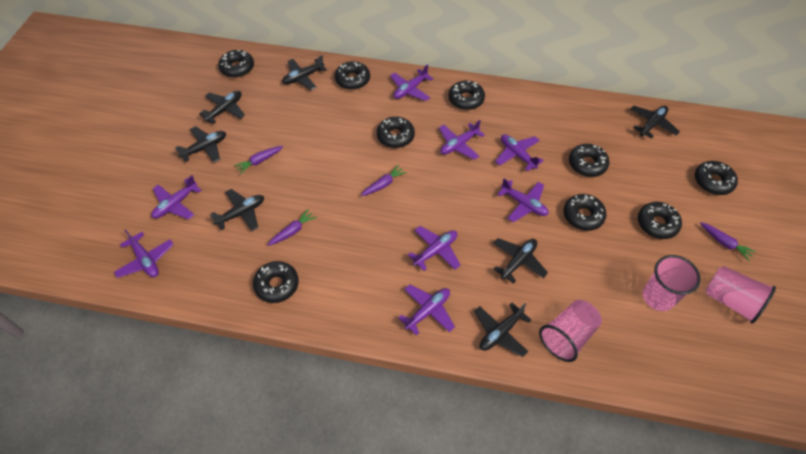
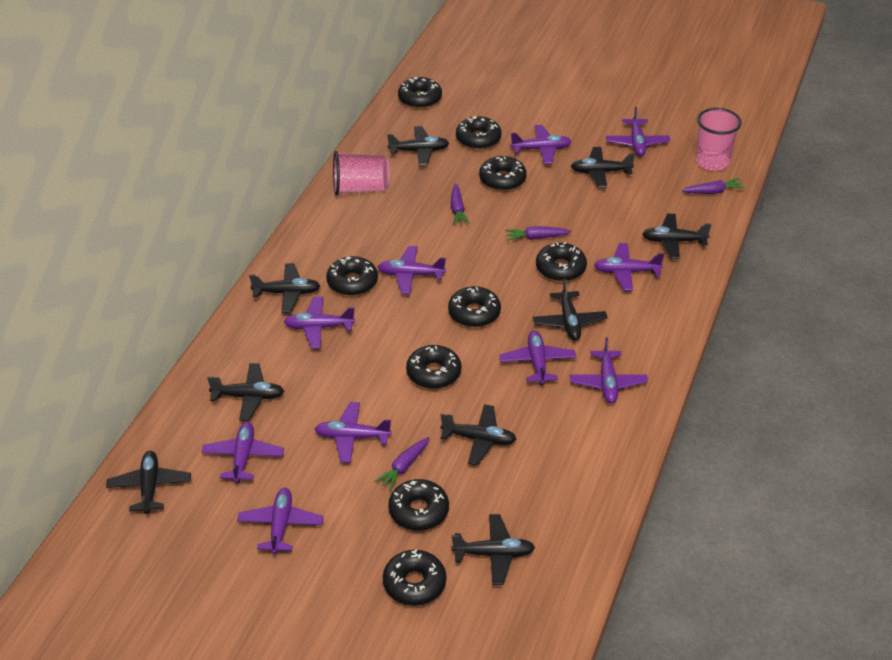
black plane: [175,126,226,163] [199,91,245,124] [210,189,264,231] [282,55,327,90] [474,303,531,357] [494,238,548,284] [630,105,680,139] = 7 -> [106,451,191,514] [207,363,284,421] [249,263,320,313] [387,126,449,166] [440,404,517,465] [452,514,535,585] [533,279,608,341] [571,147,635,188] [642,214,711,259] = 9
pink cup: [539,300,602,362] [643,255,701,311] [705,266,776,324] = 3 -> [333,151,390,196] [696,108,742,171] = 2
purple plane: [114,229,174,278] [151,175,202,219] [390,64,433,101] [398,285,455,336] [408,226,461,271] [439,120,485,160] [495,134,544,171] [497,178,549,222] = 8 -> [201,422,284,483] [237,488,324,554] [284,297,355,349] [315,402,392,463] [378,246,446,294] [499,331,576,385] [510,125,572,164] [570,337,648,403] [594,243,664,291] [606,107,670,156] = 10

